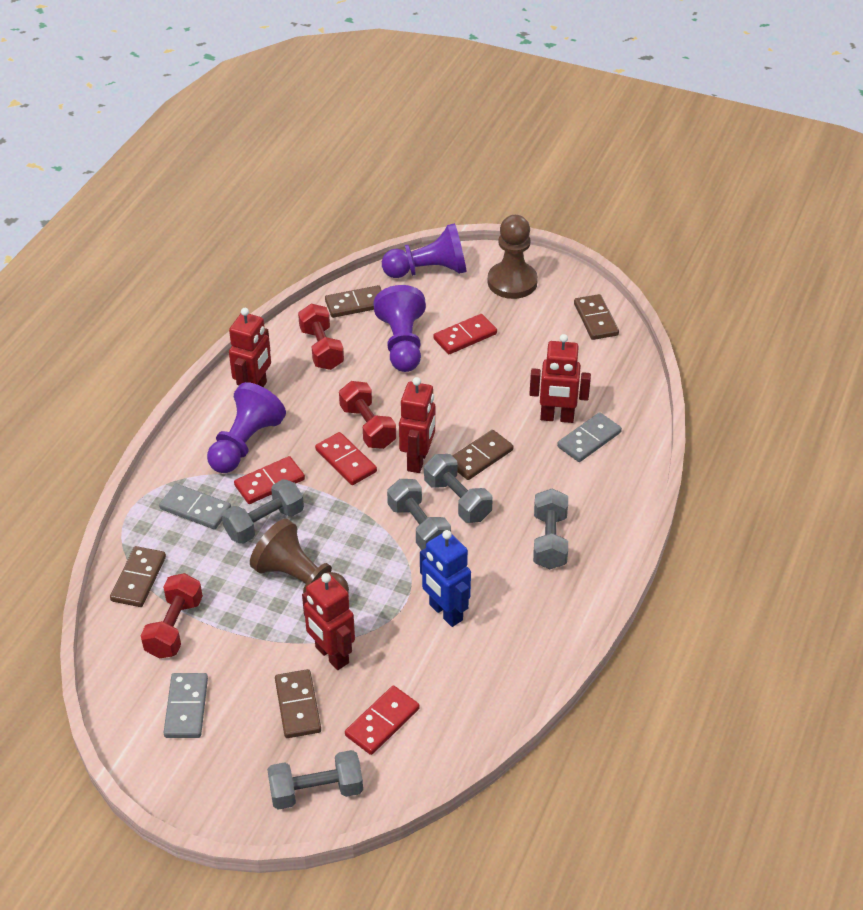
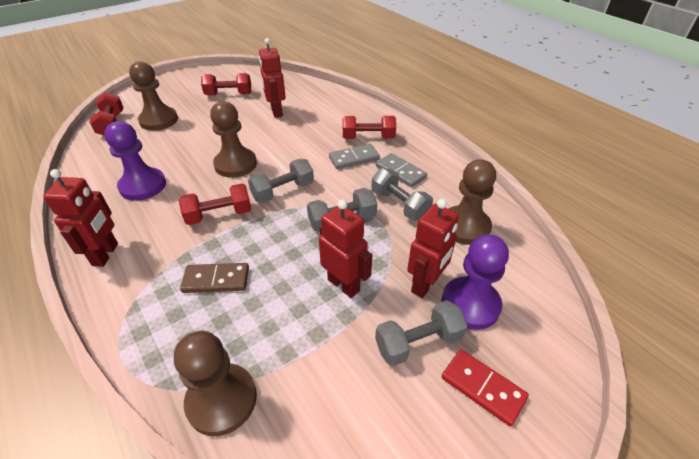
blue robot: [420,530,471,627] = 1 -> none = 0
brown domino: [110,546,166,607] [275,669,321,738] [325,285,382,318] [453,430,513,480] [574,294,619,340] = 5 -> [180,263,249,293] = 1
brown pawn: [250,519,349,593] [488,215,538,299] = 2 -> [129,61,178,131] [174,331,257,436] [210,101,257,178] [449,159,496,245] = 4
grey domino: [159,484,231,529] [163,673,208,738] [557,412,622,462] = 3 -> [329,144,380,169] [376,153,427,187] = 2
grey dumbbell: [222,479,304,544] [267,750,363,810] [387,479,451,550] [424,454,493,523] [533,489,568,569] = 5 -> [248,159,314,203] [307,188,377,232] [371,168,433,221] [375,300,468,366] = 4
purple pawn: [207,382,286,473] [374,285,426,372] [382,223,467,278] = 3 -> [104,121,166,201] [441,234,509,330] = 2
red domino: [234,456,305,504] [315,432,377,485] [345,686,420,755] [433,314,497,354] = 4 -> [442,349,529,426] = 1
red dumbbell: [140,573,203,659] [298,304,344,370] [339,381,396,449] = 3 -> [89,92,123,135] [179,184,251,225] [201,73,251,95] [343,116,396,139] = 4

